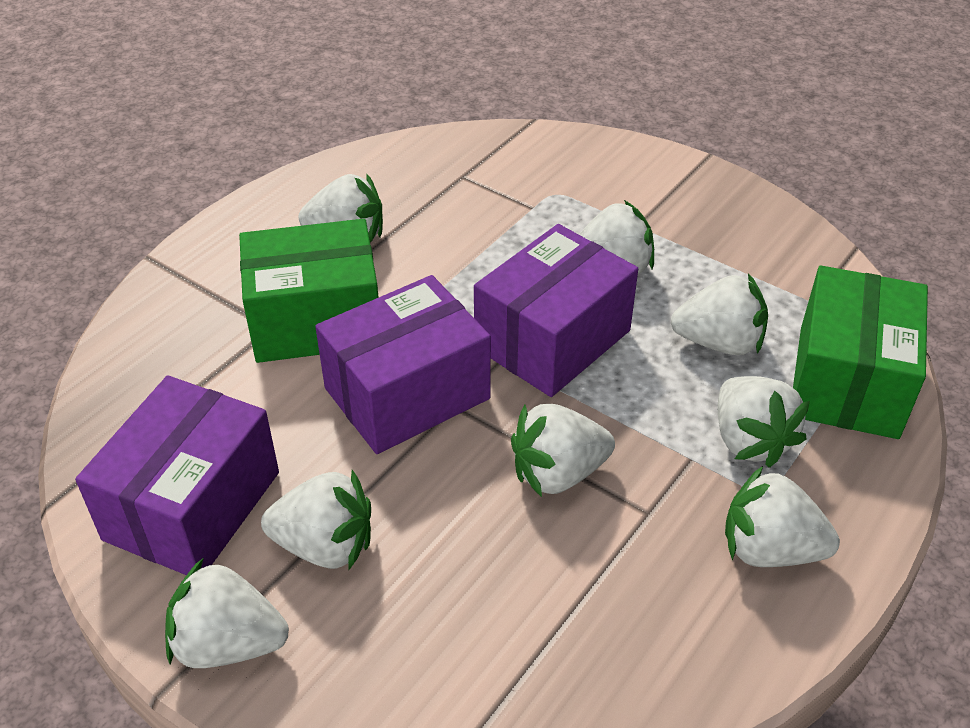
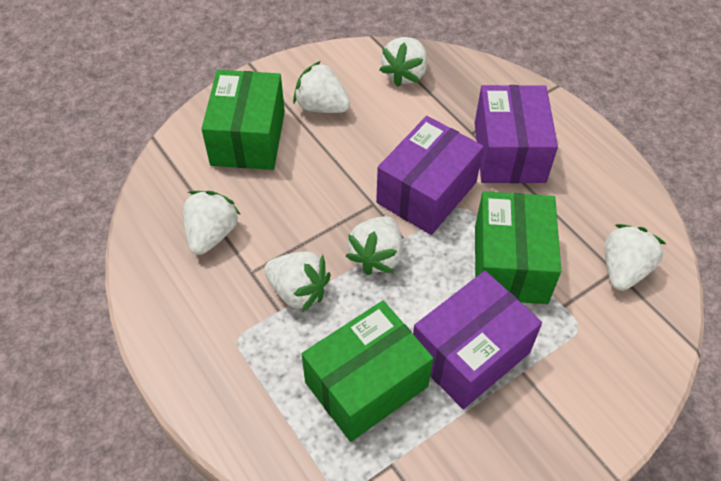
green box: [239,219,379,363] [793,265,928,439] = 2 -> [202,70,285,170] [302,301,434,442] [475,191,561,304] = 3
white strawberry: [165,558,289,668] [261,470,371,570] [299,173,383,242] [511,404,615,497] [579,200,654,274] [671,274,768,355] [718,376,810,468] [725,466,840,567] = 8 -> [183,191,241,255] [264,252,331,312] [293,61,350,113] [346,216,403,275] [380,37,427,87] [605,224,666,291] = 6

